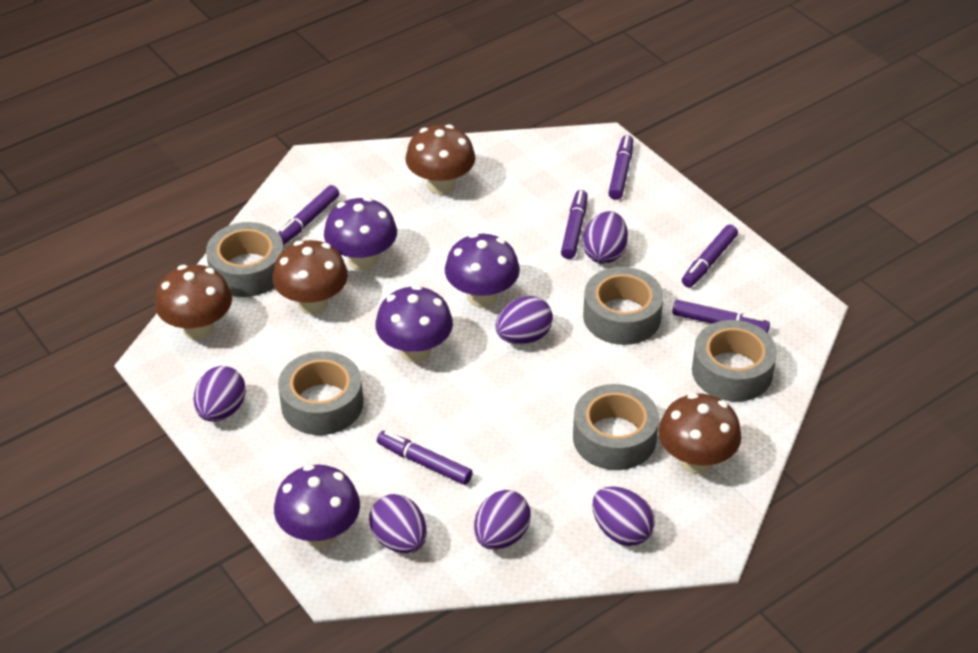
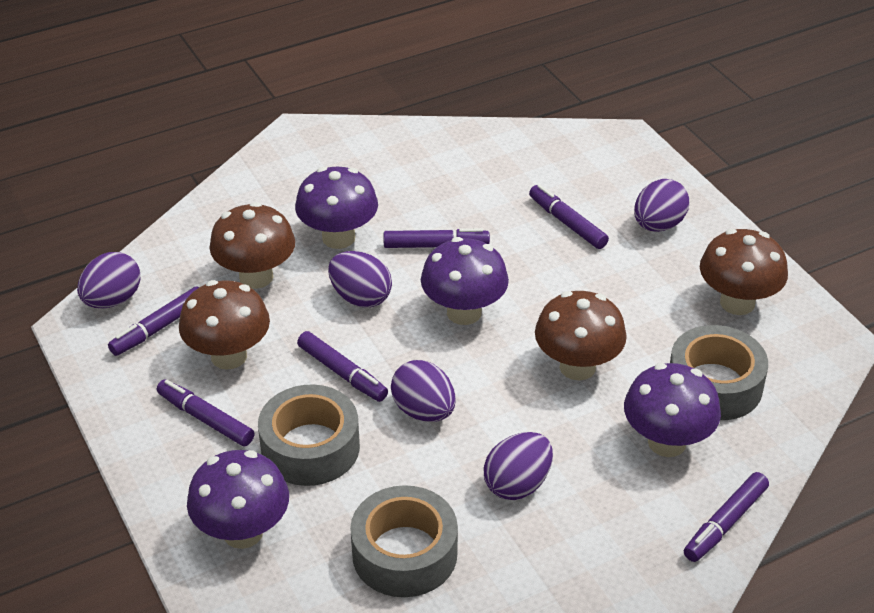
grey tape: [206,222,284,297] [278,351,363,435] [573,384,659,470] [583,267,664,345] [692,320,777,402] = 5 -> [258,384,360,486] [350,485,458,597] [670,325,768,420] = 3
purple egg: [194,366,246,422] [369,494,427,553] [474,490,531,550] [496,296,553,344] [583,211,628,264] [592,486,655,546] = 6 -> [77,252,140,308] [328,251,392,308] [391,360,456,422] [484,432,553,500] [634,179,689,232] = 5

